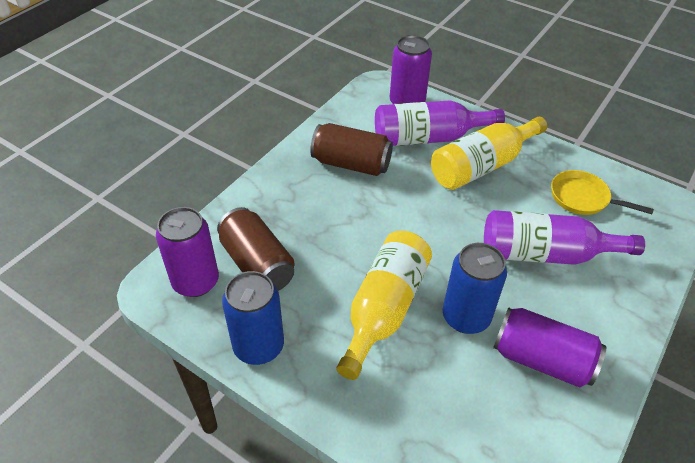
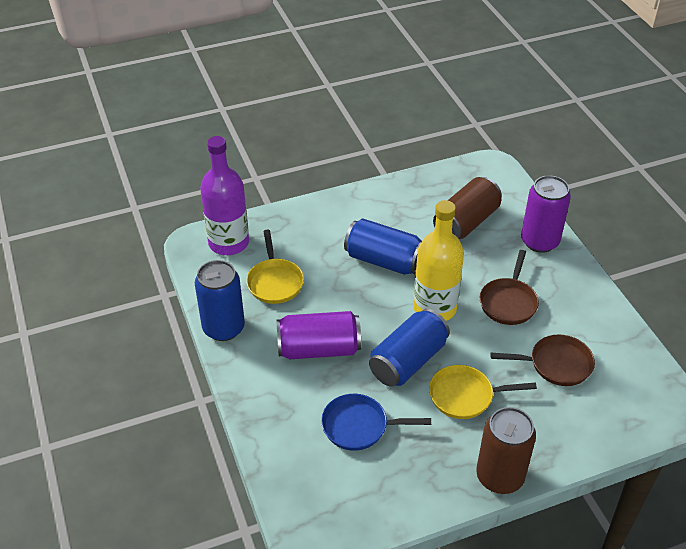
blue can: [222,271,284,365] [443,243,507,334] = 2 -> [195,260,245,341] [344,219,422,275] [369,309,450,387] = 3
blue pan: none = 0 -> [321,394,431,451] = 1
brown pan: none = 0 -> [480,250,539,325] [490,335,595,386] = 2
purple bottle: [375,100,505,146] [484,210,645,265] = 2 -> [200,136,249,255] = 1
purple can: [156,207,219,297] [390,35,432,104] [493,307,606,388] = 3 -> [276,311,361,359] [521,175,571,253] = 2
yellow bottle: [336,231,432,380] [431,117,547,190] = 2 -> [413,200,464,321] = 1
yellow pan: [551,170,654,215] = 1 -> [246,230,304,304] [429,365,537,419] = 2

